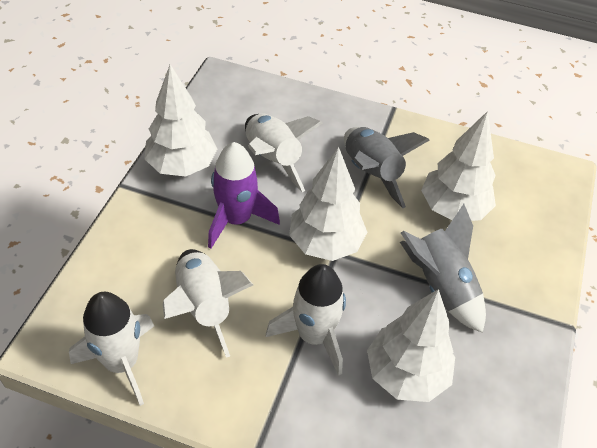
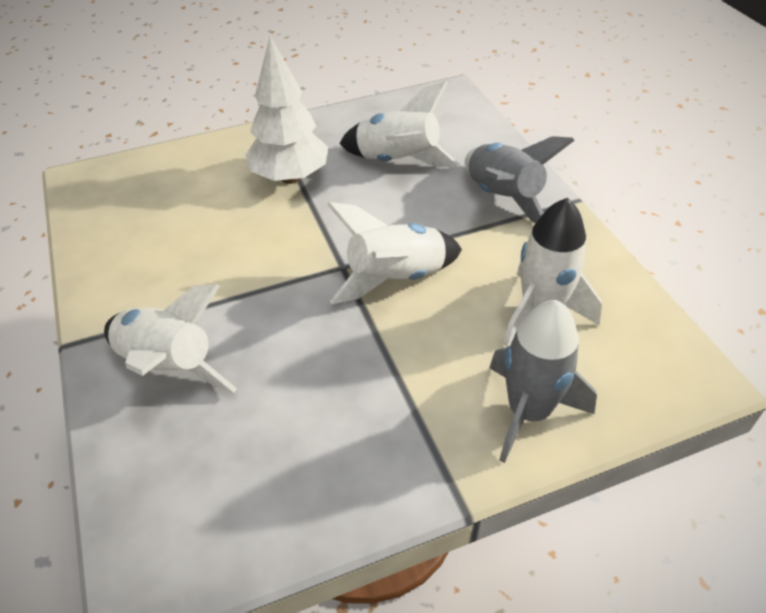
purple rocket: [208,142,280,249] = 1 -> none = 0
white tree: [145,64,217,177] [289,147,367,261] [367,289,455,402] [421,111,496,221] = 4 -> [246,36,328,184] = 1

